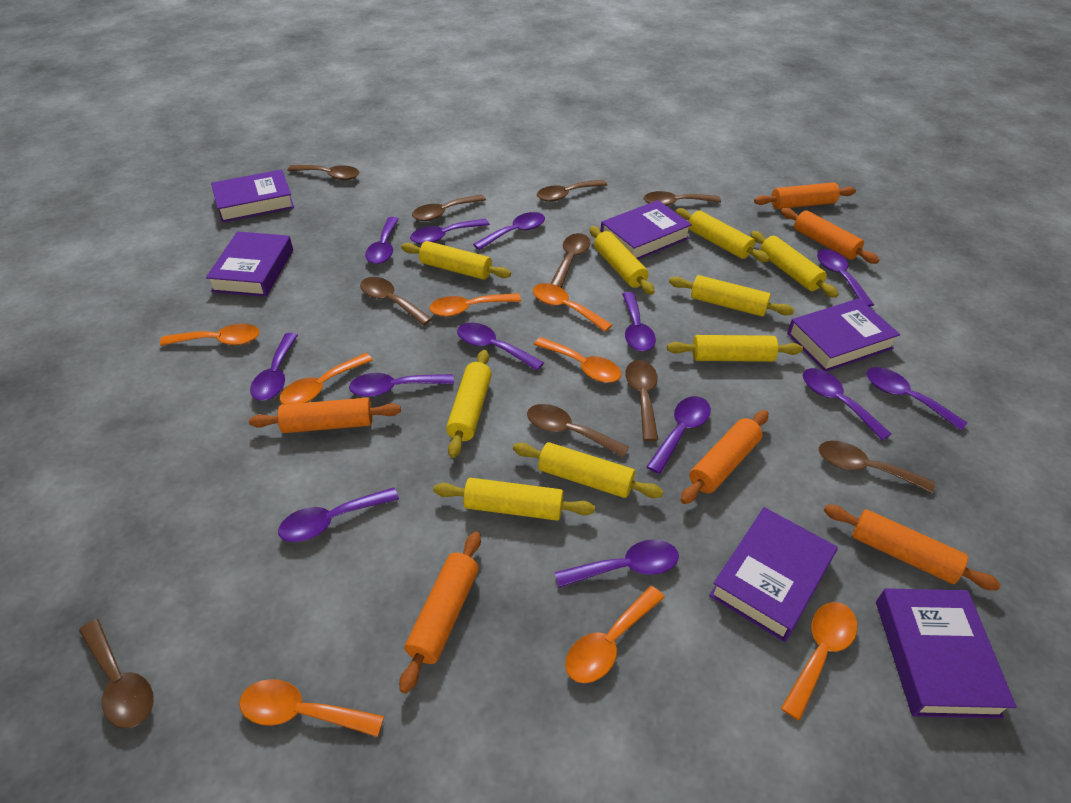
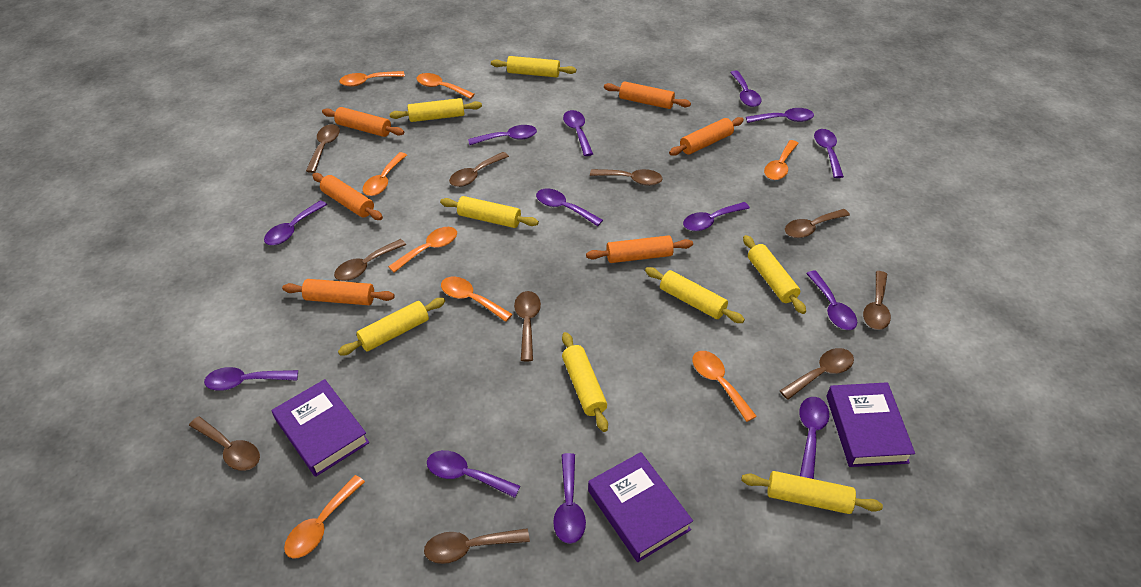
purple book: [206,231,293,297] [211,170,294,223] [601,200,692,260] [709,507,838,642] [787,298,900,372] [876,588,1016,719] = 6 -> [272,379,369,477] [588,452,693,562] [826,382,915,467] = 3
yellow rolling pin: [401,241,511,280] [433,478,595,521] [446,350,492,458] [513,442,663,498] [590,226,655,295] [667,335,803,362] [669,275,794,317] [675,208,770,262] [751,231,839,298] = 9 -> [338,298,445,356] [390,98,482,122] [440,196,539,228] [491,56,576,77] [562,332,608,432] [645,267,745,323] [741,471,883,514] [743,235,806,314] = 8

